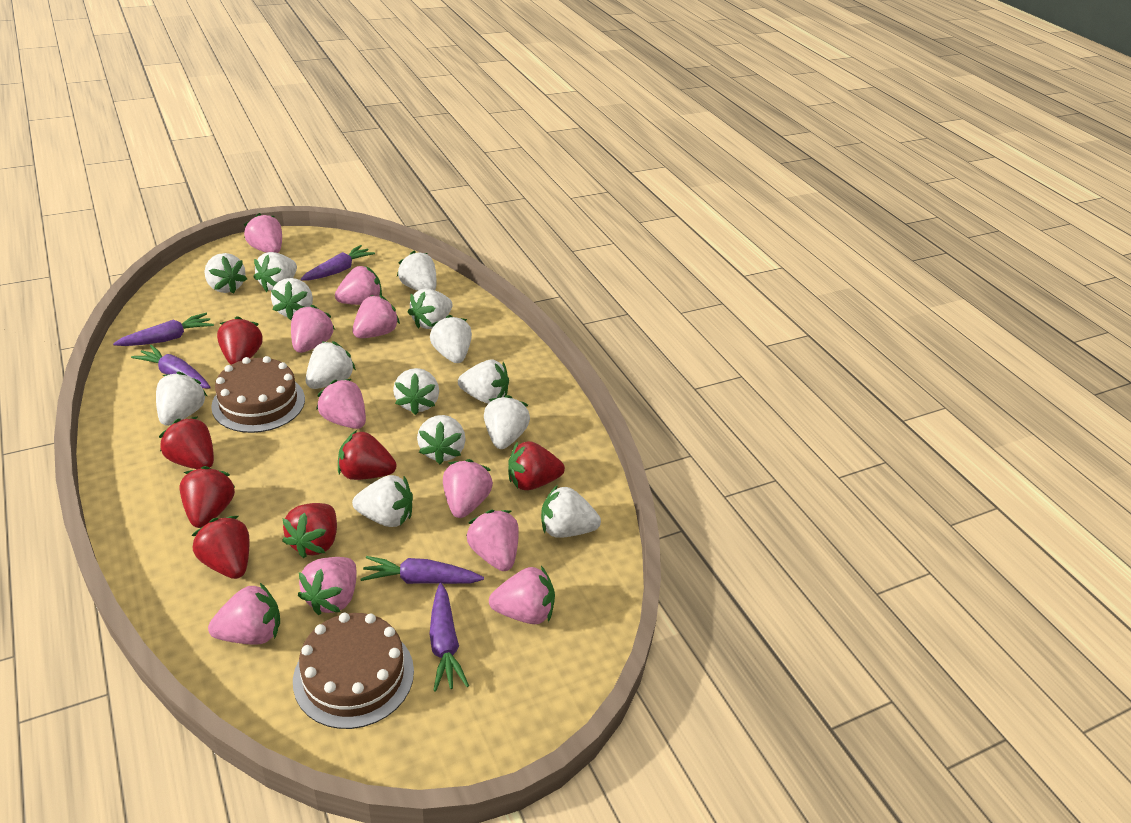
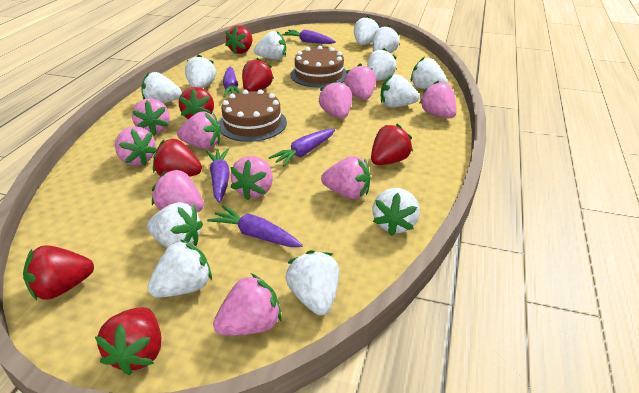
white strawberry: [156,372,207,426] [204,253,247,294] [253,252,297,292] [271,278,313,320] [306,341,356,389] [352,475,413,527] [393,368,439,415] [397,251,437,291] [408,288,453,329] [417,415,466,464] [430,315,472,363] [458,360,509,404] [484,395,530,449] [541,485,601,538] = 14 -> [141,72,182,104] [147,202,203,248] [148,239,212,298] [185,55,216,88] [254,31,286,60] [286,250,339,315] [354,16,379,45] [367,48,397,81] [372,25,400,53] [372,188,420,236] [381,74,419,107] [411,57,448,89] = 12

